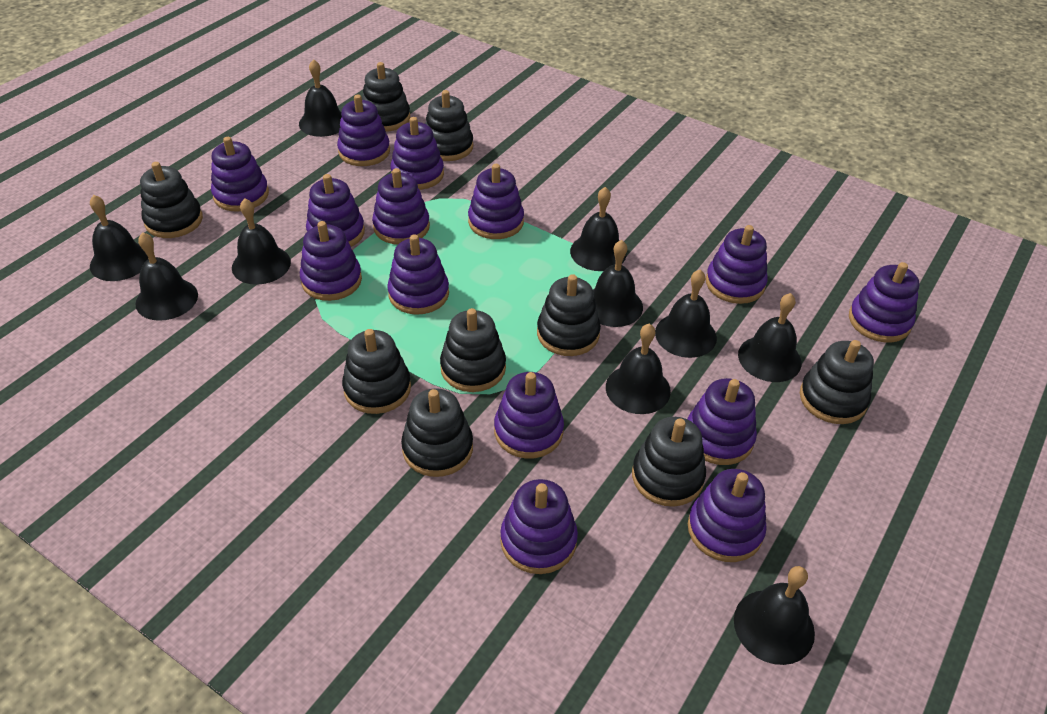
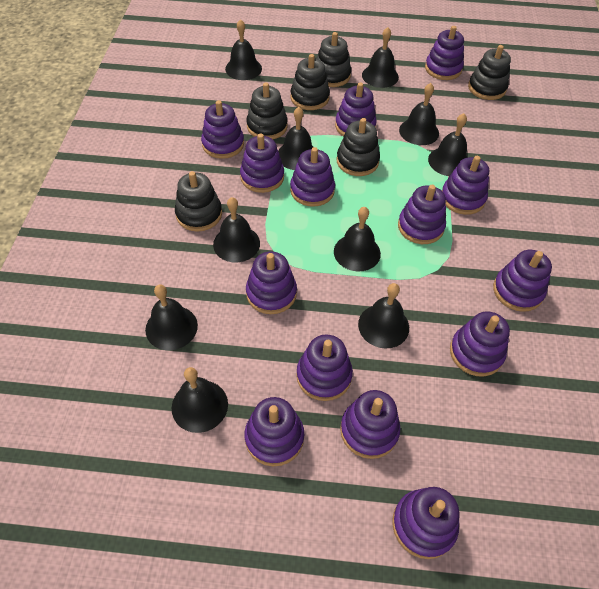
black stacking toy: [140,162,203,238] [342,329,411,414] [362,62,410,132] [401,388,473,477] [425,90,473,161] [440,308,506,392] [537,274,601,356] [632,417,706,507] [800,340,874,424] = 9 -> [175,171,222,232] [246,83,288,139] [291,54,330,110] [316,32,351,87] [337,118,380,176] [468,45,511,100] = 6

